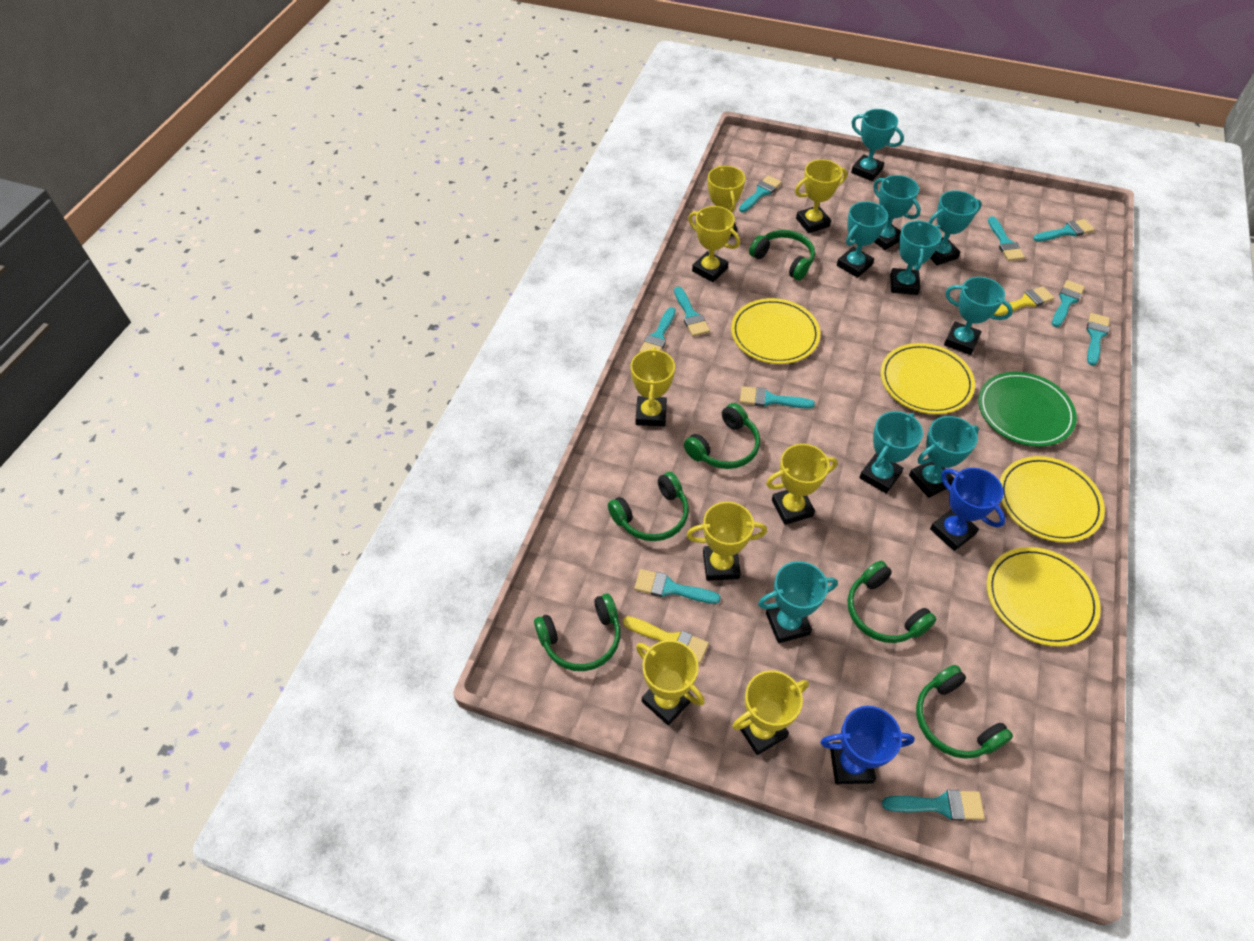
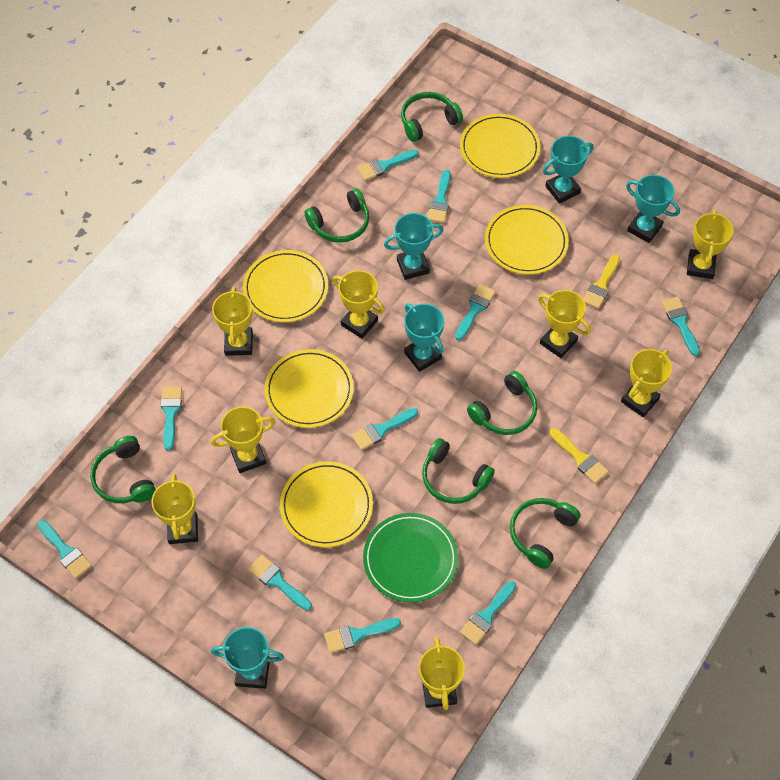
blue trophy: [820,706,915,784] [930,468,1006,551] = 2 -> none = 0
turquoise trophy: [758,561,838,643] [837,201,888,278] [851,109,904,181] [859,411,923,494] [873,175,921,250] [890,220,942,295] [909,416,979,498] [928,190,982,265] [944,277,1013,355] = 9 -> [211,627,284,689] [384,213,443,280] [404,303,444,372] [543,136,594,204] [626,175,680,243] = 5
yellow plate: [731,298,820,364] [881,343,975,414] [987,547,1101,646] [1000,456,1105,543] = 4 -> [243,250,328,322] [265,349,354,428] [280,461,373,547] [460,114,540,178] [485,205,569,274] = 5

